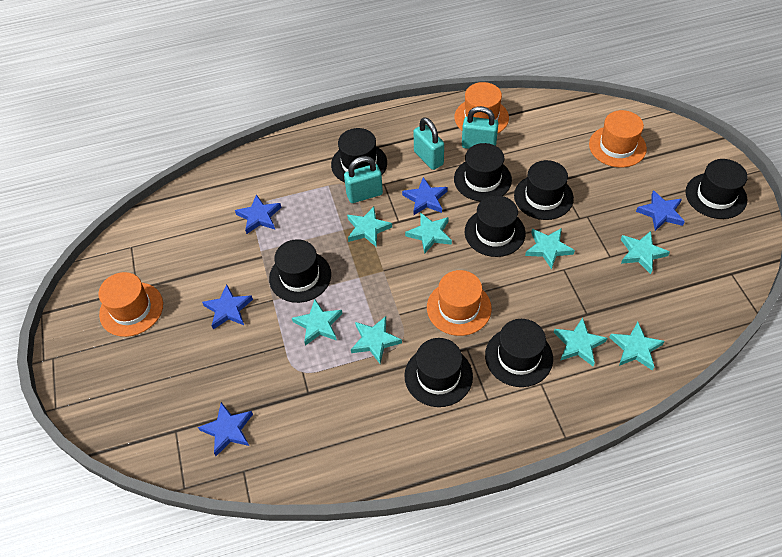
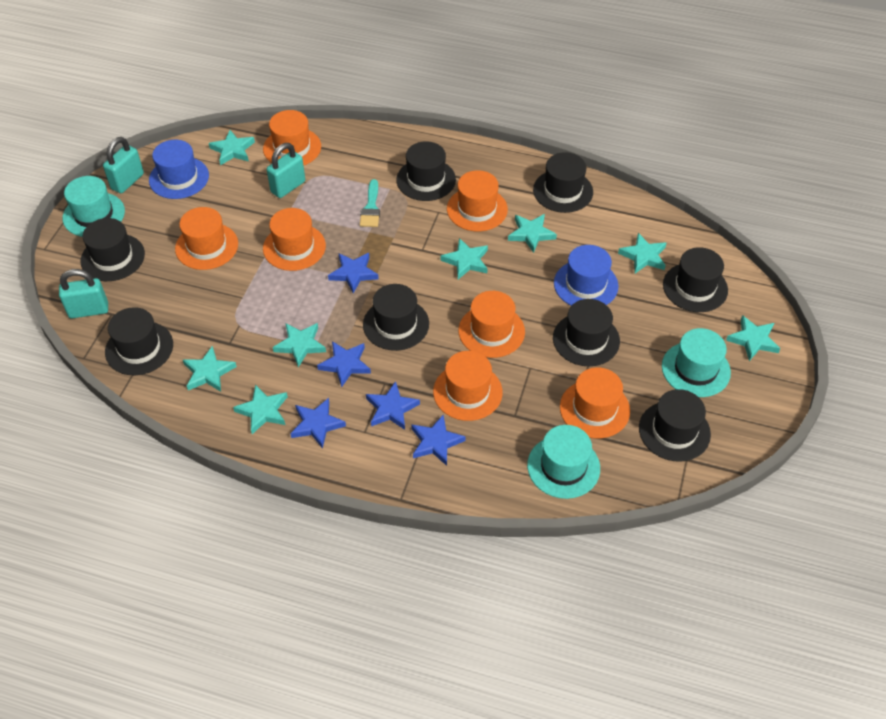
blue hat: none = 0 -> [149,140,209,199] [554,245,619,306] = 2
orange hat: [98,272,163,337] [427,270,492,336] [454,82,509,134] [589,110,647,167] = 4 -> [175,207,238,270] [263,110,321,165] [263,208,326,271] [433,351,503,421] [447,170,508,231] [458,291,525,358] [560,367,630,438] = 7
turquoise brush: none = 0 -> [360,179,380,227] = 1
turquoise hat: none = 0 -> [63,176,125,237] [527,425,600,499] [662,328,731,397] = 3

